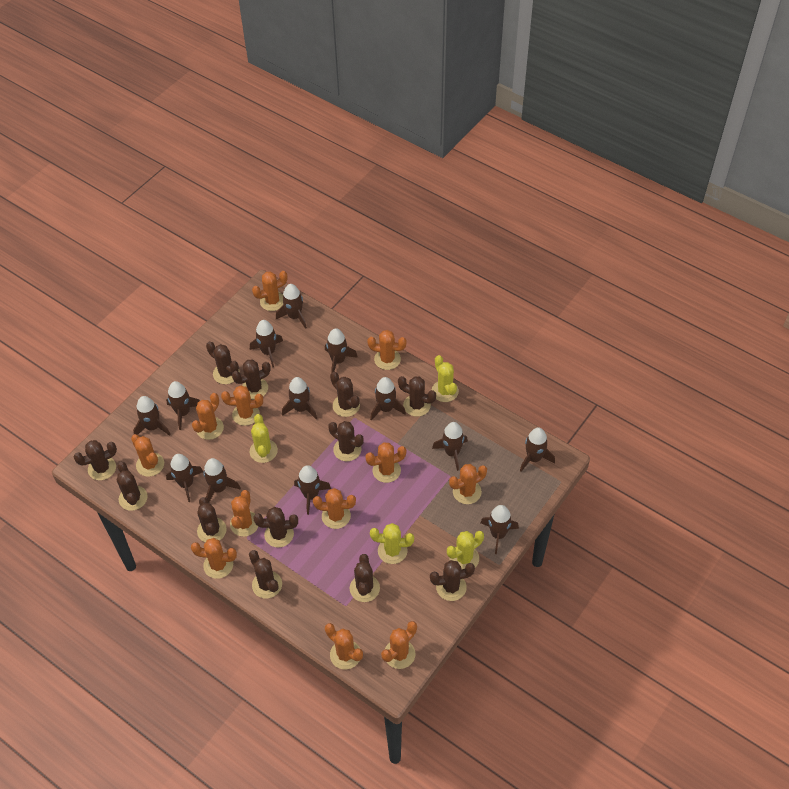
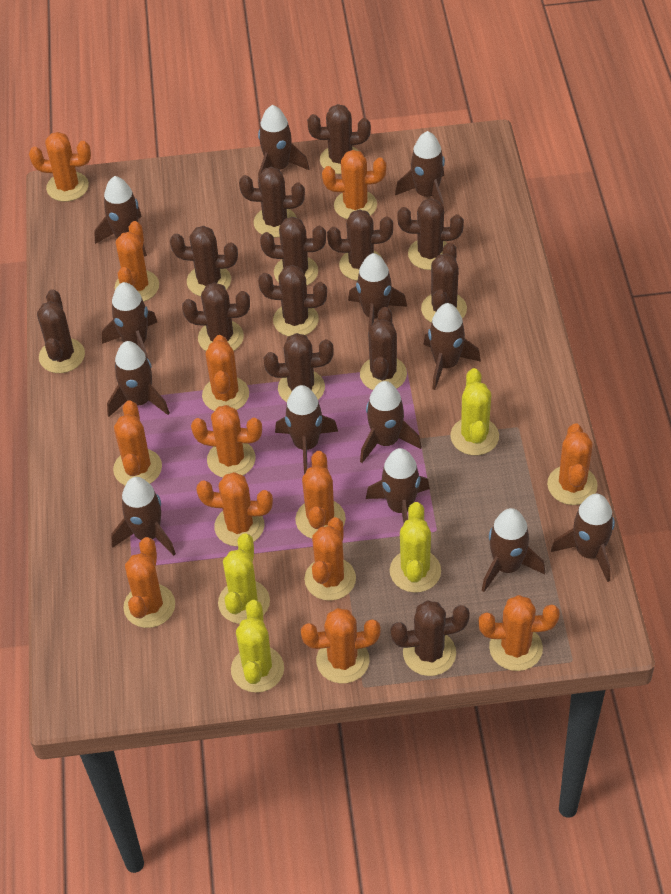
brown cactus: [74,440,117,480] [117,462,148,511] [197,497,227,542] [206,341,240,384] [232,359,271,399] [249,550,282,599] [253,507,298,548] [328,421,363,461] [330,372,360,417] [350,554,380,602] [398,376,436,417] [430,560,475,601] = 12 -> [37,289,85,373] [170,226,238,297] [182,282,250,351] [239,167,305,238] [258,265,327,336] [260,217,326,285] [264,333,334,402] [307,104,371,174] [327,209,393,281] [360,307,407,390] [390,600,470,676] [397,198,464,270] [421,242,467,323] = 13
orange cactus: [131,434,164,477] [191,538,237,579] [192,393,224,440] [221,385,263,426] [230,490,258,537] [252,271,288,311] [313,488,356,529] [325,623,363,669] [365,442,406,483] [367,330,407,370] [381,621,417,669] [449,464,487,504] = 12 -> [29,132,91,202] [113,400,162,485] [115,221,159,302] [123,537,175,628] [191,405,262,478] [196,472,273,547] [202,335,249,411] [295,451,346,539] [301,608,381,684] [304,517,356,601] [322,150,386,219] [479,595,560,671] [547,423,598,505] = 13

